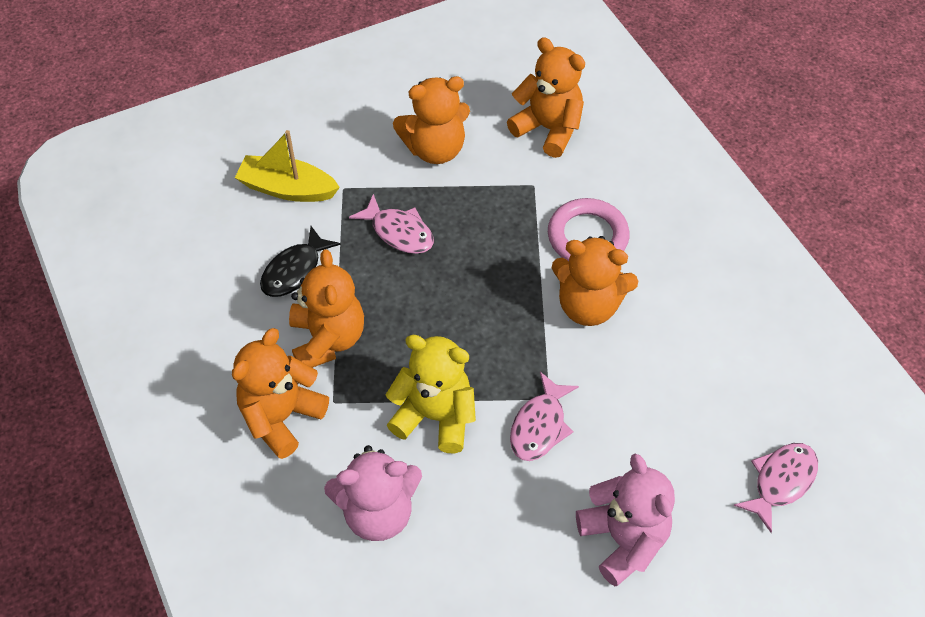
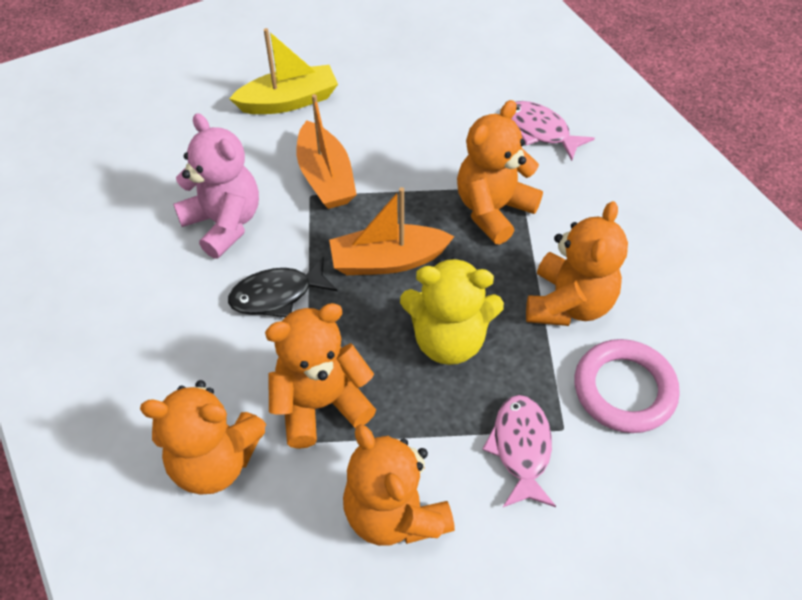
orange boat: none = 0 -> [296,94,357,209] [329,187,454,275] = 2
pink fish: [349,194,434,254] [510,372,579,461] [734,443,818,533] = 3 -> [482,395,556,507] [511,101,595,161] = 2
pink teddy bear: [324,445,422,541] [576,453,675,586] = 2 -> [173,113,259,259] = 1

